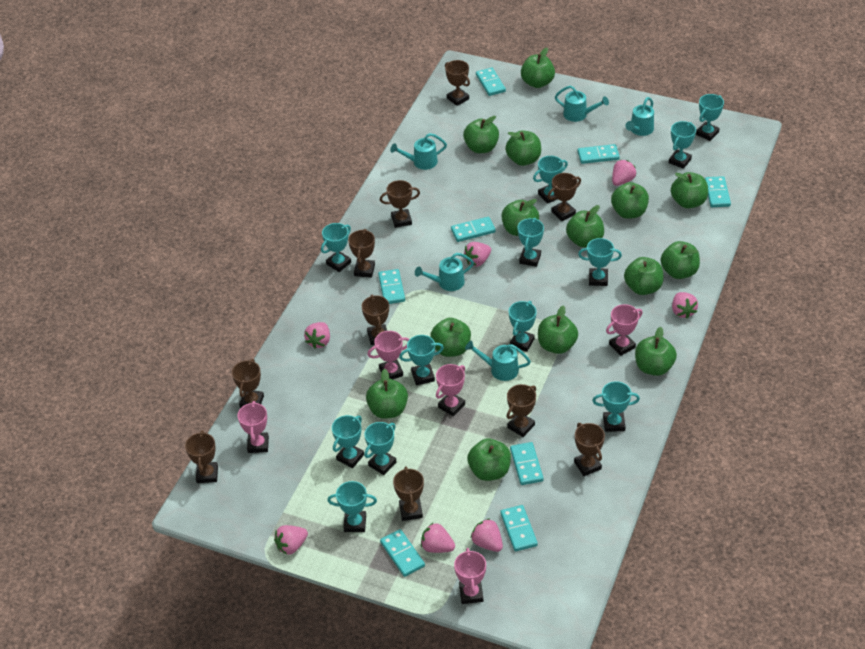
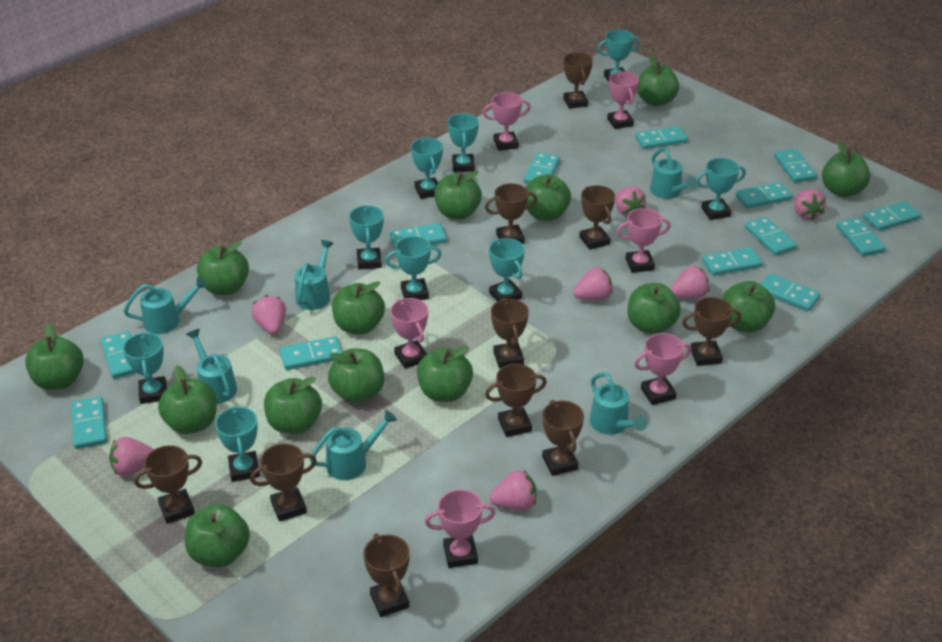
pink trophy: [238,401,269,453] [367,331,410,379] [436,364,465,416] [454,548,486,604] [606,304,643,356] = 5 -> [390,298,428,369] [425,489,495,568] [483,92,531,151] [607,72,639,129] [617,208,671,273] [634,333,692,405] = 6
turquoise domino: [378,269,405,304] [380,529,425,577] [451,217,496,242] [476,68,506,96] [500,505,538,551] [510,442,544,485] [578,144,620,164] [705,176,731,207] = 8 -> [71,397,107,449] [100,331,136,379] [280,336,342,370] [390,223,447,249] [524,152,560,183] [635,126,688,149] [702,247,763,276] [735,182,792,209] [745,217,797,256] [760,273,820,311] [774,149,817,183] [836,218,886,256] [863,201,921,231] = 13
turquoise trophy: [321,223,351,272] [327,481,377,532] [332,415,364,468] [364,422,396,475] [399,335,444,385] [509,301,537,352] [517,218,544,267] [533,156,568,204] [578,238,622,286] [592,381,640,432] [669,121,696,169] [696,94,724,141] = 12 -> [123,332,167,404] [215,405,260,482] [349,205,384,270] [385,236,442,300] [411,138,443,199] [447,113,479,172] [489,238,525,302] [597,30,640,82] [696,158,746,220] = 9
turquoise watering can: [390,133,447,170] [415,253,474,291] [465,340,531,381] [555,86,609,122] [625,97,654,136] = 5 -> [124,277,208,334] [186,329,237,404] [295,240,334,310] [310,410,397,480] [590,372,647,435] [650,147,697,199] = 6

